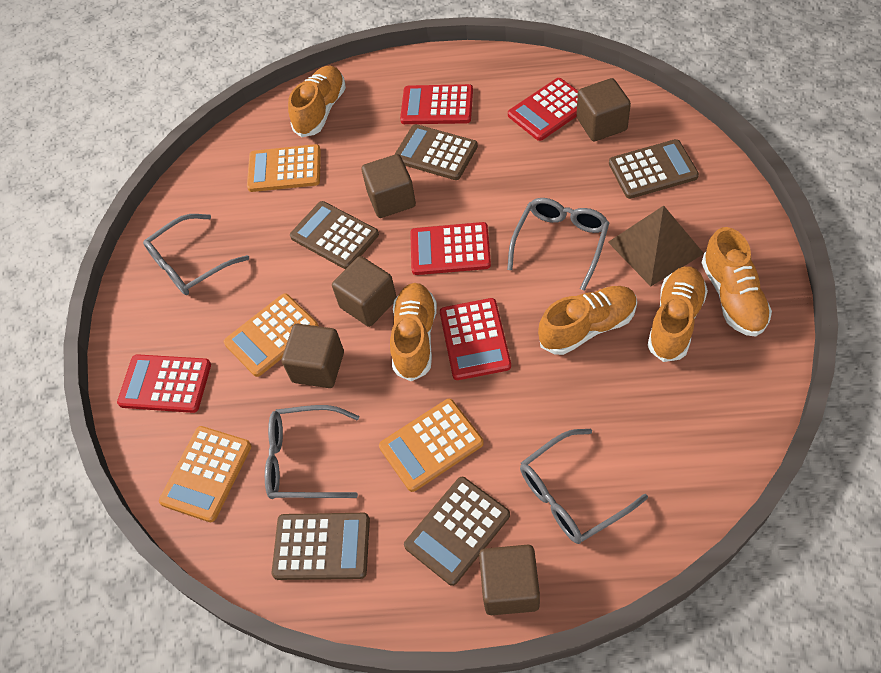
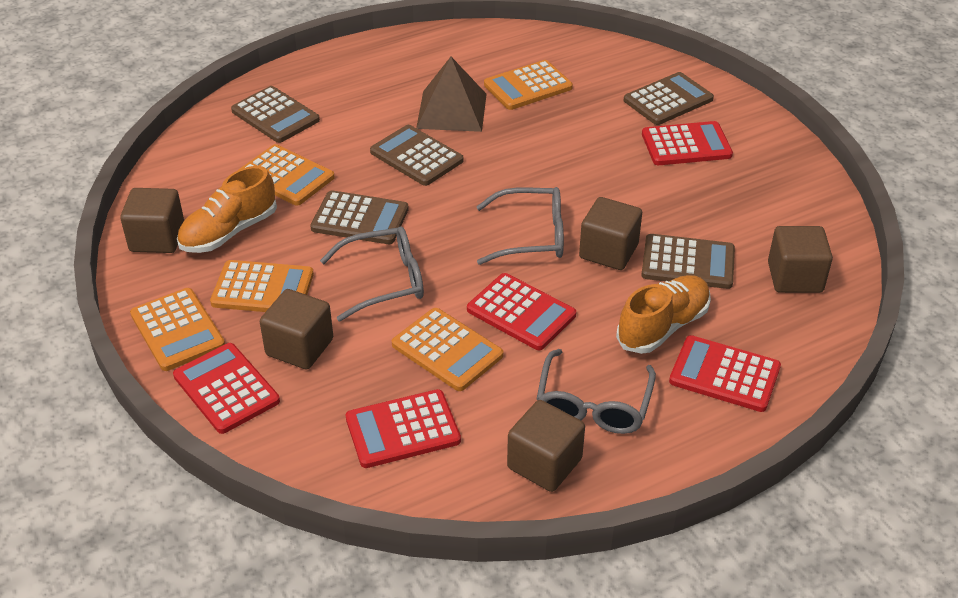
grey glasses: [143,214,249,295] [265,405,359,499] [507,198,609,291] [520,429,648,544] = 4 -> [320,226,424,321] [476,187,564,265] [537,349,656,434] = 3
orange calculator: [159,426,251,522] [224,293,319,377] [247,144,321,192] [379,399,484,492] = 4 -> [130,288,225,371] [210,260,314,312] [239,144,335,206] [392,308,503,391] [484,60,573,110] = 5
orange shoe: [288,66,346,137] [390,283,437,381] [538,286,637,355] [647,266,708,362] [701,227,772,337] = 5 -> [177,166,277,253] [616,275,711,354] = 2

